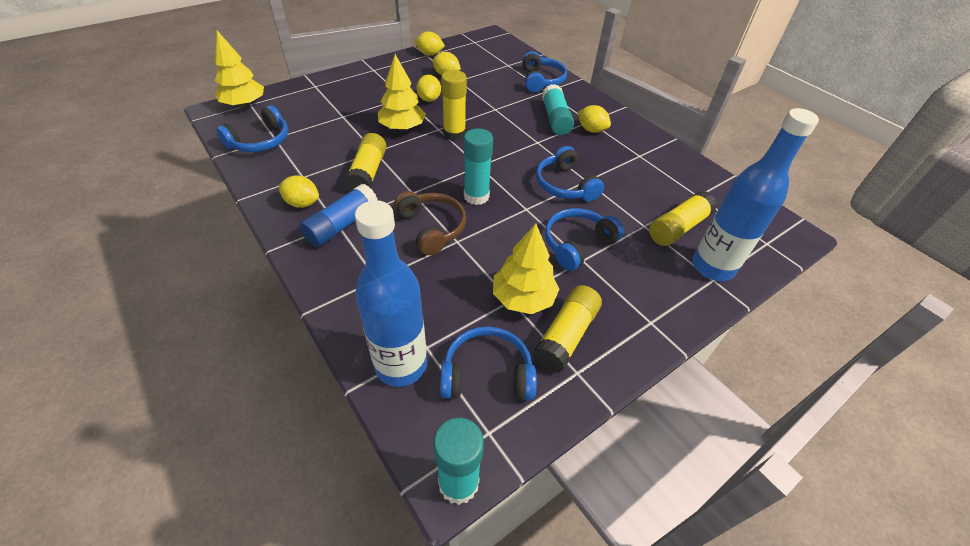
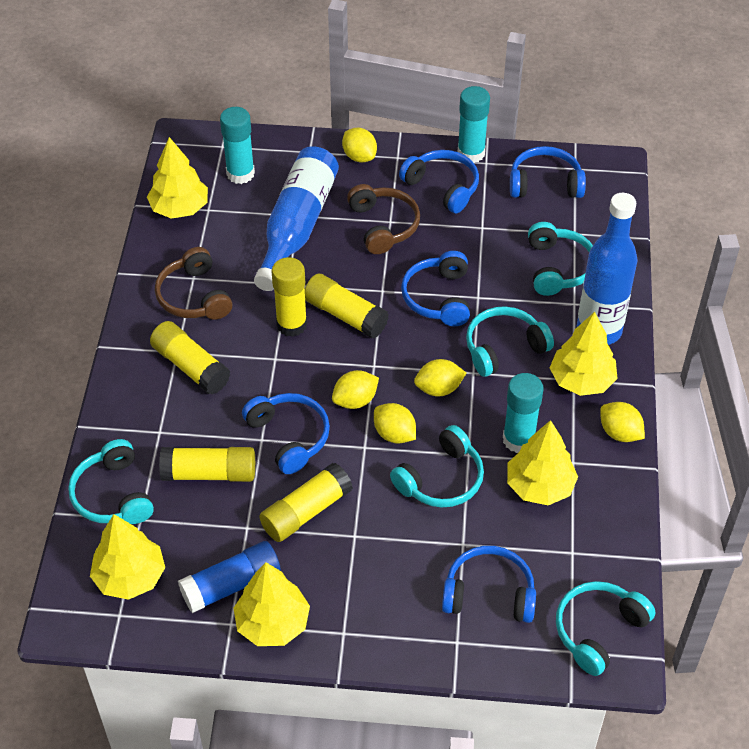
brown headphones: [394,191,466,255] = 1 -> [155,247,233,320] [347,184,420,254] = 2
turquoise headphones: none = 0 -> [68,439,154,524] [390,425,484,508] [466,306,554,377] [528,222,593,296] [556,581,656,676] = 5
yellow glue stick: [344,133,386,192] [441,70,467,141] [533,285,602,373] [649,191,717,246] = 4 -> [150,321,230,395] [159,447,255,482] [259,463,353,542] [271,257,307,337] [305,274,389,338] = 5
yellow tree: [214,31,264,108] [378,54,426,131] [493,223,559,314] = 3 -> [90,514,165,600] [147,137,208,219] [234,562,310,646] [507,420,578,505] [550,312,618,396] = 5

